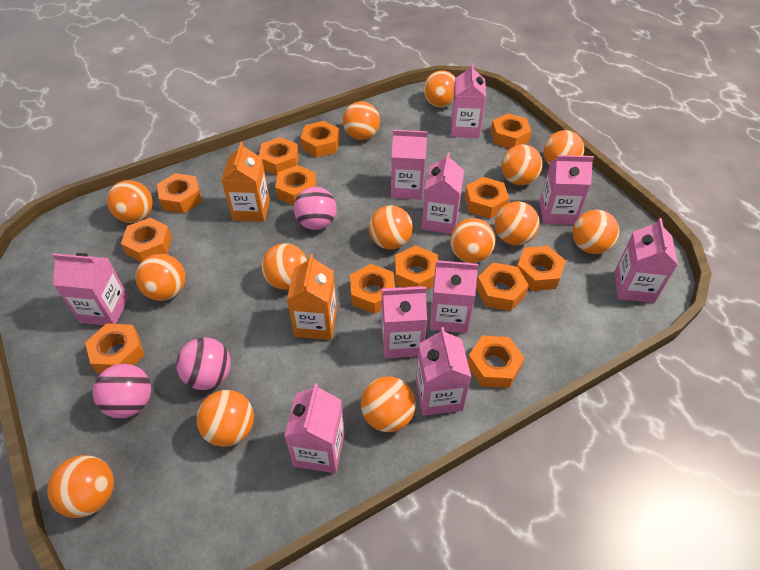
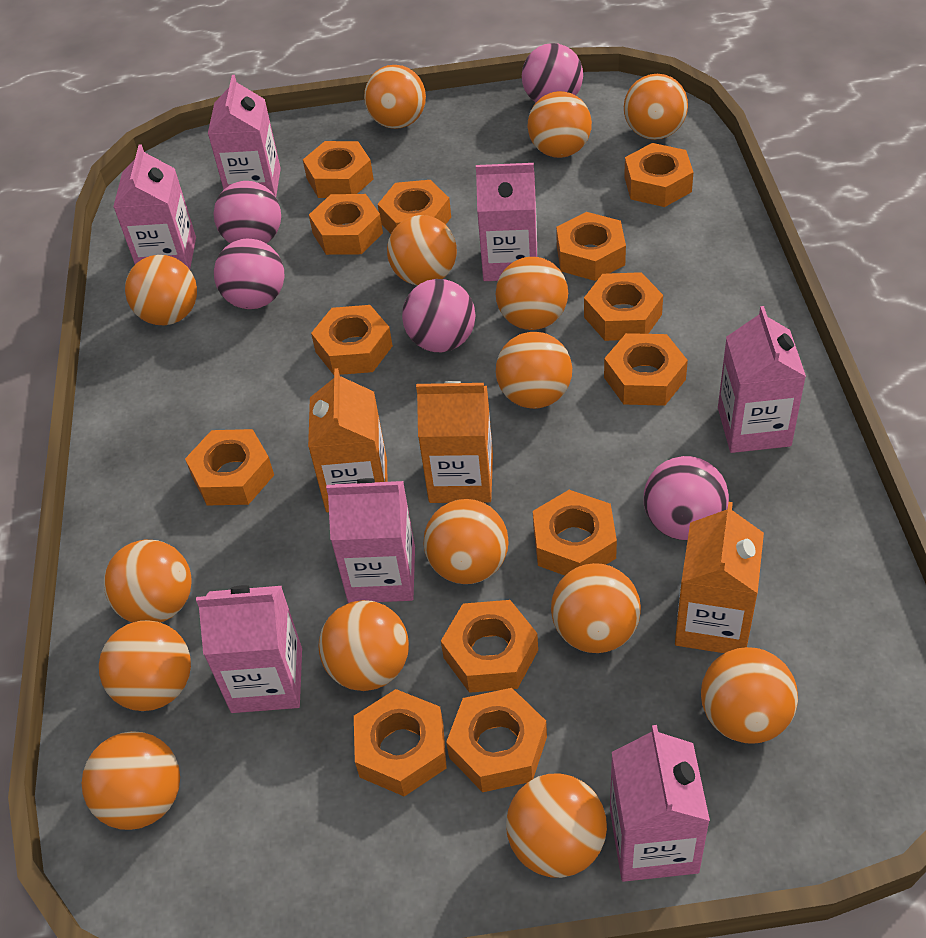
orange ball: [47,455,114,518] [107,180,153,223] [136,254,185,301] [196,390,254,447] [261,243,307,290] [343,101,380,140] [361,376,416,432] [369,205,413,249] [424,70,456,108] [450,218,495,263] [495,201,540,245] [501,145,543,185] [543,130,584,165] [572,210,619,254] = 14 -> [82,731,180,830] [99,620,191,711] [104,540,192,623] [125,255,197,325] [319,600,409,691] [364,65,426,129] [387,215,457,285] [423,499,509,584] [496,257,568,330] [496,332,572,409] [506,774,607,878] [528,91,592,158] [551,563,641,653] [624,74,688,140] [701,647,798,744] = 15
orange carton: [221,142,270,222] [287,254,337,340] = 2 -> [308,368,388,512] [416,381,493,503] [675,502,764,653] = 3
pink ball: [93,364,151,418] [176,337,231,390] [294,187,337,230] = 3 -> [213,181,281,244] [214,239,285,309] [402,279,475,352] [522,43,583,102] [644,456,729,540] = 5
pink carton: [52,253,129,325] [284,383,345,473] [382,286,427,359] [391,130,428,200] [416,327,471,416] [422,152,464,234] [430,260,479,333] [451,63,486,138] [540,155,594,225] [614,218,678,303] = 10 -> [113,144,196,269] [196,585,302,713] [208,75,281,197] [326,478,415,603] [476,163,537,281] [610,725,710,882] [718,306,806,453] = 7

